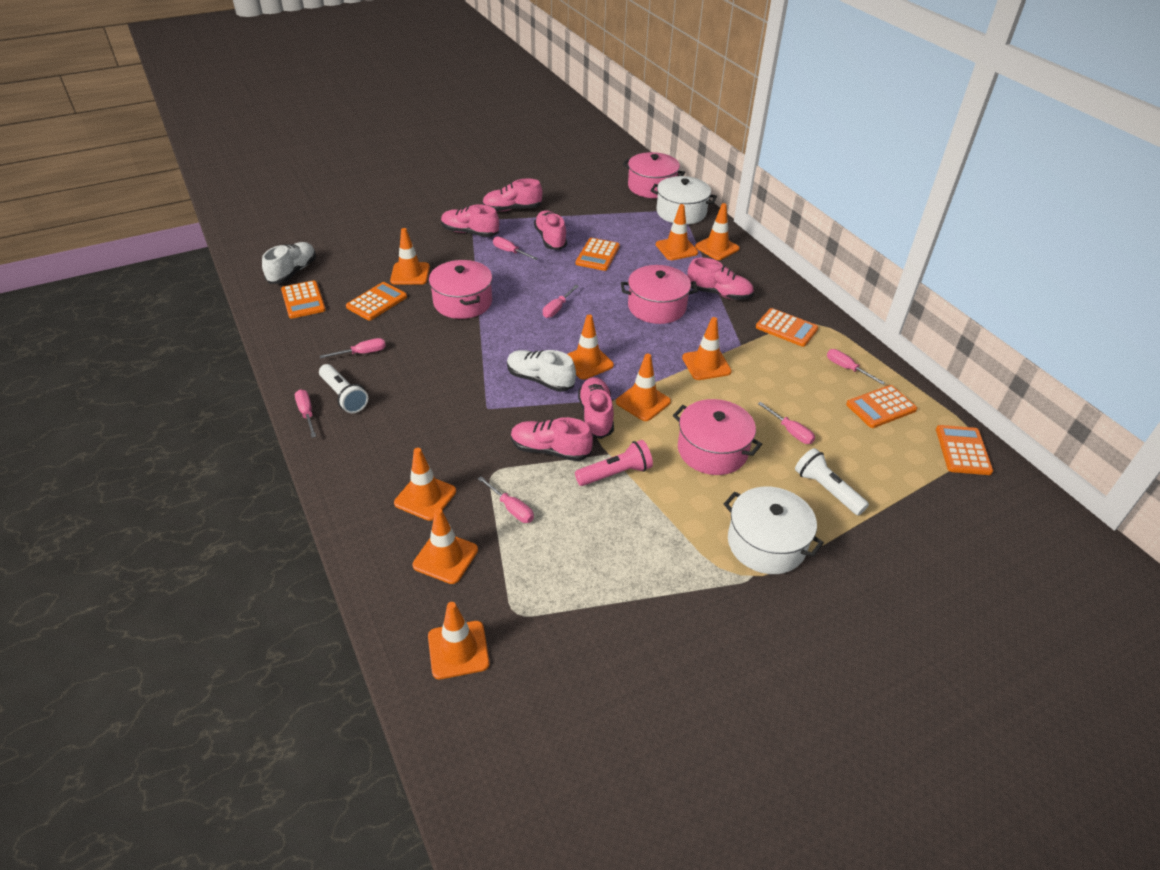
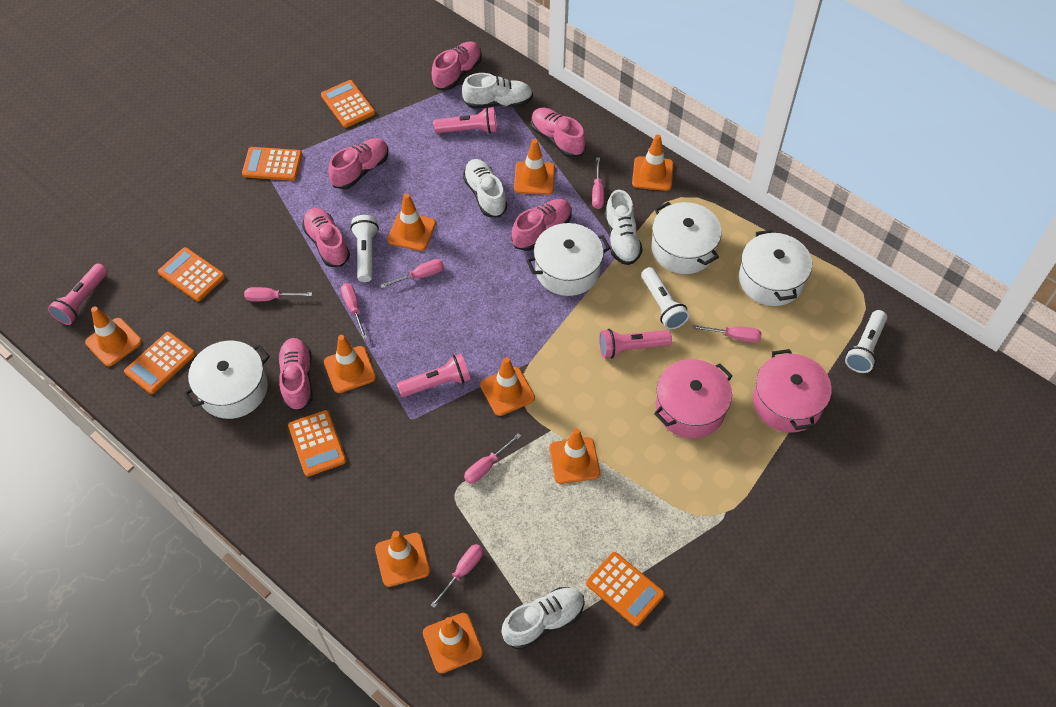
pink flashlight: [575,440,653,486] = 1 -> [48,264,108,325] [397,353,471,397] [433,107,497,134] [599,329,672,359] = 4
pink pot: [429,260,492,319] [621,265,698,324] [623,152,685,198] [673,399,762,475] = 4 -> [654,359,733,438] [753,349,832,433] = 2
white flashlight: [319,364,368,413] [795,448,869,515] = 2 -> [350,215,379,282] [641,267,690,330] [845,310,887,373] = 3
white pot: [651,176,717,224] [723,487,824,574] = 2 -> [184,341,270,419] [526,223,610,296] [651,202,722,274] [739,230,812,306] = 4
white shoe: [262,242,316,284] [507,350,576,392] = 2 -> [462,73,533,109] [463,159,507,217] [501,587,585,650] [605,190,642,265] = 4

